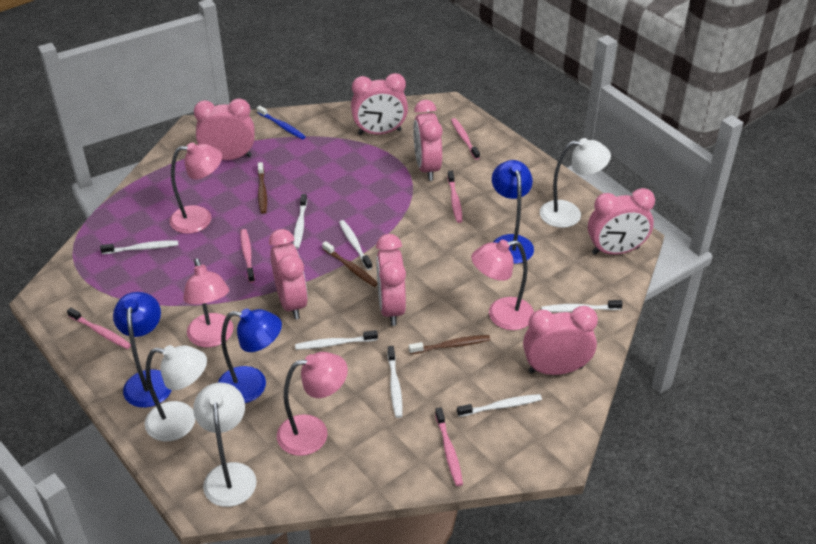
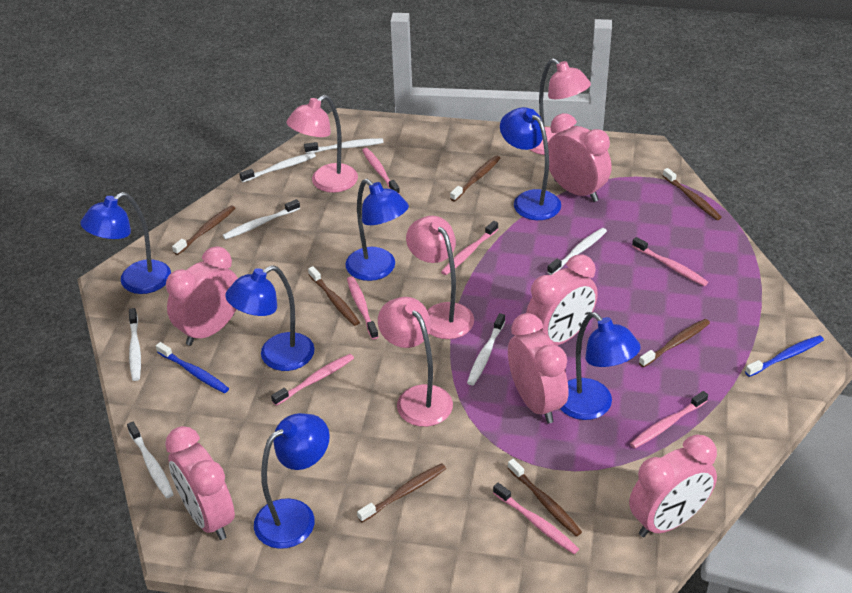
blue lamp: [113,292,171,408] [218,309,282,403] [492,160,534,264] = 3 -> [81,192,171,294] [225,265,315,371] [254,413,330,549] [345,179,409,281] [500,107,561,220] [560,312,641,420] = 6
blue toothbrush: [257,106,306,139] = 1 -> [156,342,229,393] [745,335,824,377] = 2
brown toothbrush: [258,162,267,214] [322,241,378,287] [409,335,490,354] = 3 -> [172,205,235,255] [308,266,360,326] [357,463,446,523] [450,156,501,201] [508,459,582,536] [639,319,710,367] [663,168,722,220] = 7
pink clock: [194,98,255,160] [269,229,308,319] [351,73,408,135] [376,234,406,326] [413,100,443,181] [523,306,598,375] [588,188,655,255] = 7 -> [165,426,235,540] [166,246,238,346] [508,313,568,423] [526,254,598,345] [548,113,612,202] [629,434,717,537] = 6
pink toothbrush: [67,308,131,349] [241,229,255,283] [435,407,463,486] [448,171,462,223] [451,118,480,160] = 5 -> [271,354,354,406] [347,276,378,340] [362,148,400,194] [441,221,498,275] [493,483,579,554] [630,391,708,449] [632,237,708,286] = 7
white lamp: [145,345,207,441] [193,383,257,507] [540,138,611,228] = 3 -> none = 0

